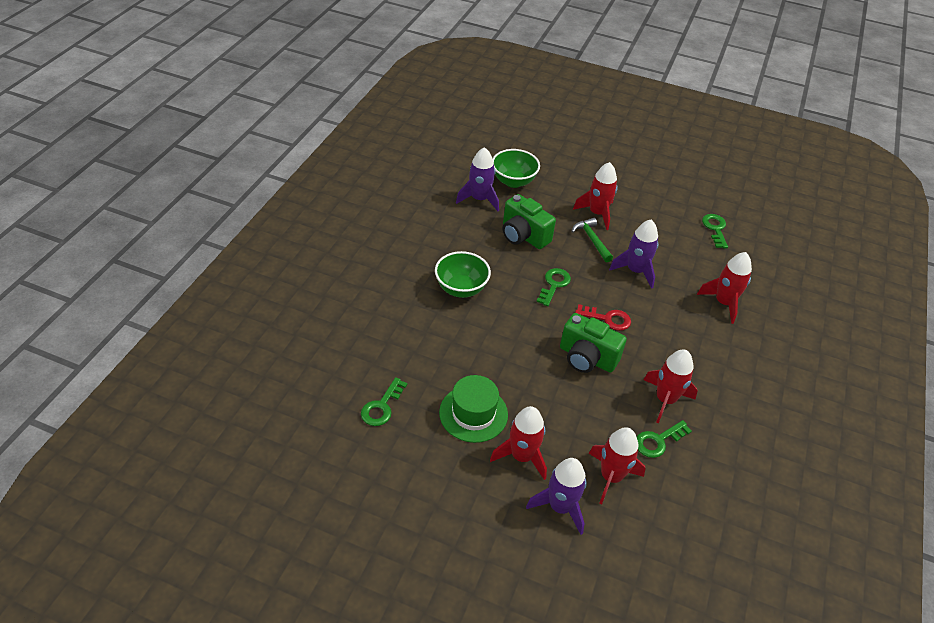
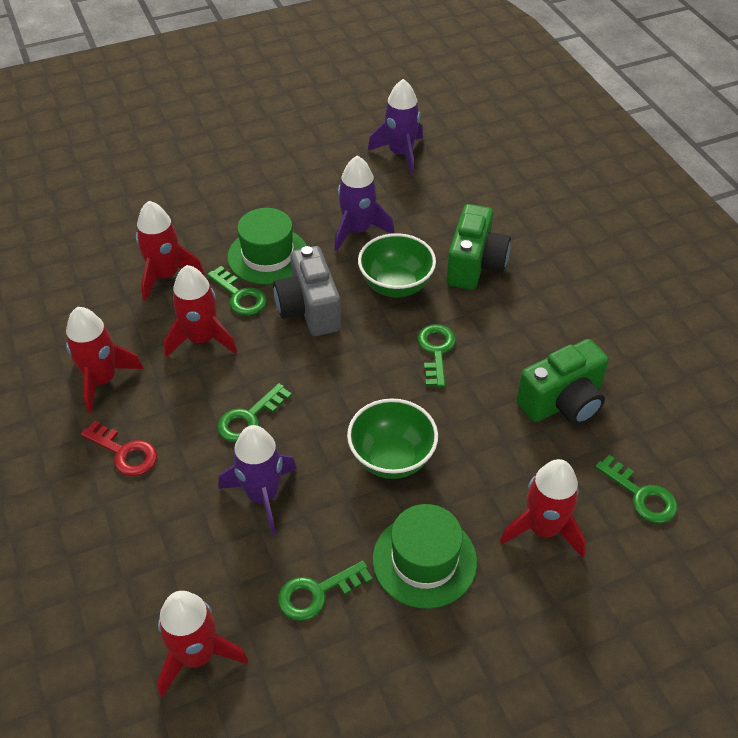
green hammer: [571,218,613,262] = 1 -> none = 0
green hat: [439,375,508,443] = 1 -> [227,208,307,285] [372,504,477,609] = 2
green key: [361,377,407,426] [537,268,571,306] [637,420,692,458] [702,214,728,248] = 4 -> [207,266,267,316] [217,383,292,443] [278,560,373,621] [417,324,456,388] [595,455,678,523] = 5
grey camera: none = 0 -> [273,246,341,336] = 1

